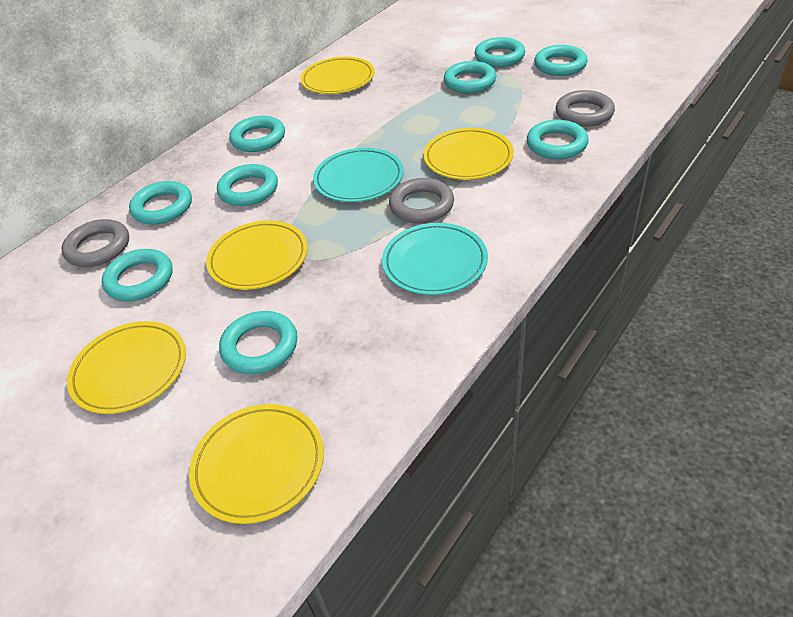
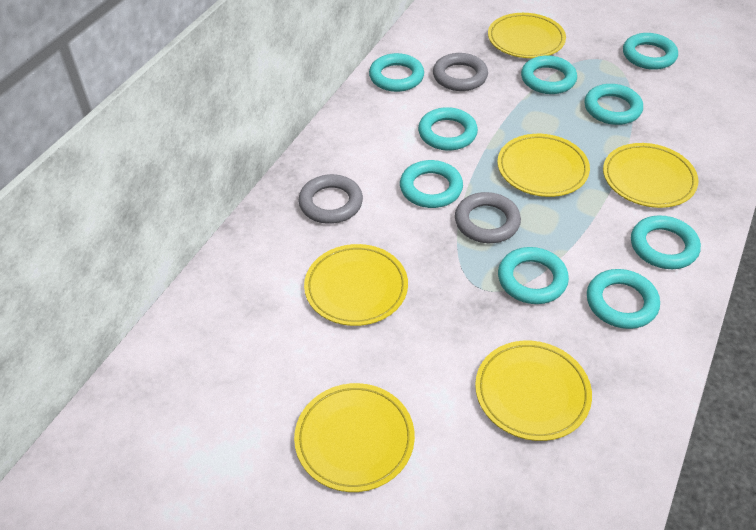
turquoise plate: [313,148,404,202] [382,223,488,295] = 2 -> none = 0
yellow plate: [67,321,186,414] [189,404,324,524] [206,220,308,290] [300,57,375,94] [424,128,514,180] = 5 -> [294,383,415,492] [304,244,408,326] [475,341,592,441] [488,13,566,58] [497,134,590,197] [603,143,698,208] = 6

